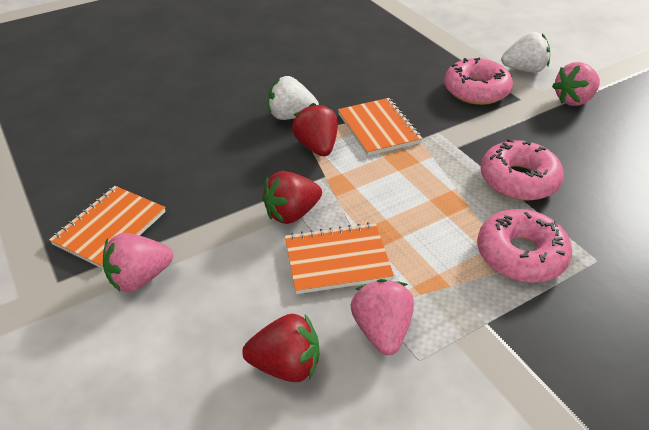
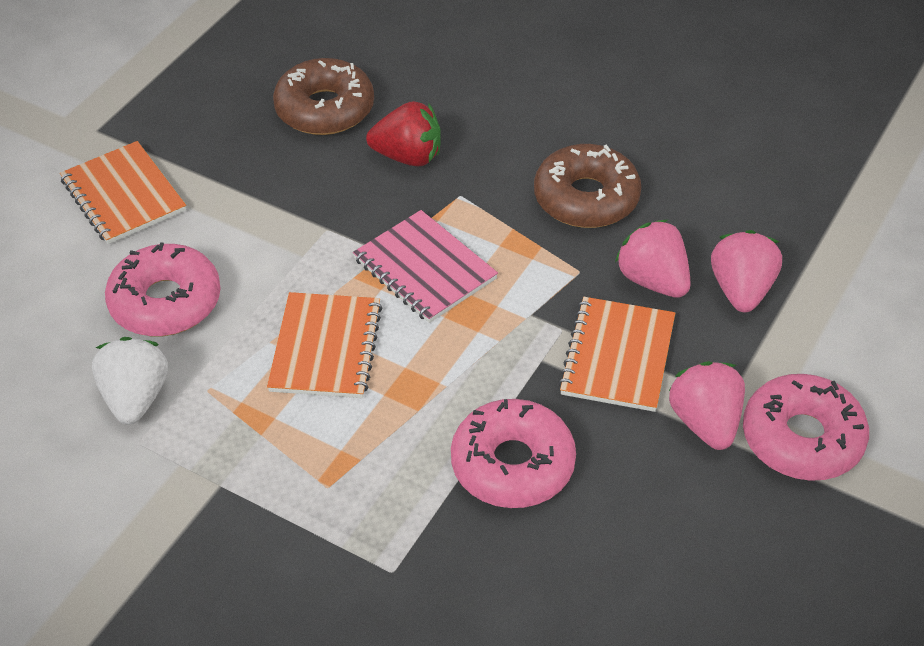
brown donut: none = 0 -> [273,58,374,135] [534,144,641,228] = 2
pink notebook: none = 0 -> [353,210,498,323] = 1
red strawberry: [242,314,319,382] [262,171,322,224] [292,103,338,156] = 3 -> [366,101,441,166] = 1
white strawberry: [268,76,319,120] [501,32,550,72] = 2 -> [92,337,168,425] = 1

